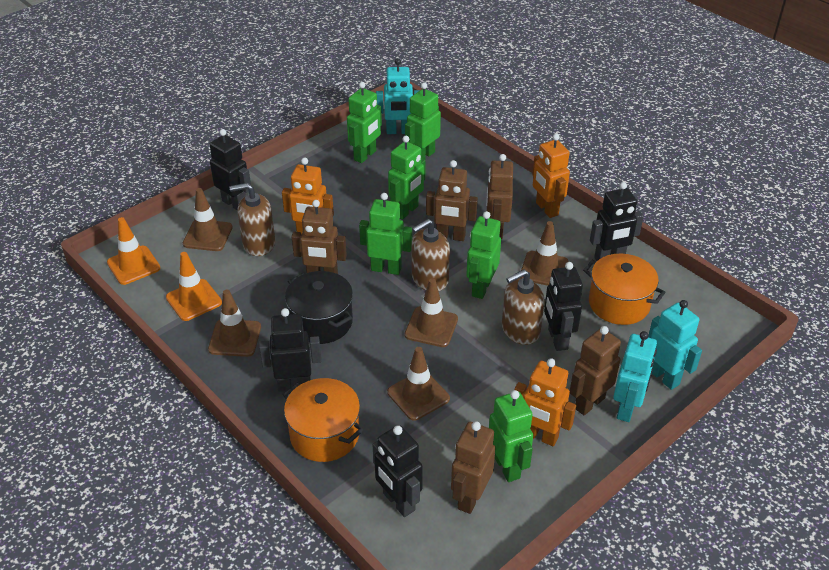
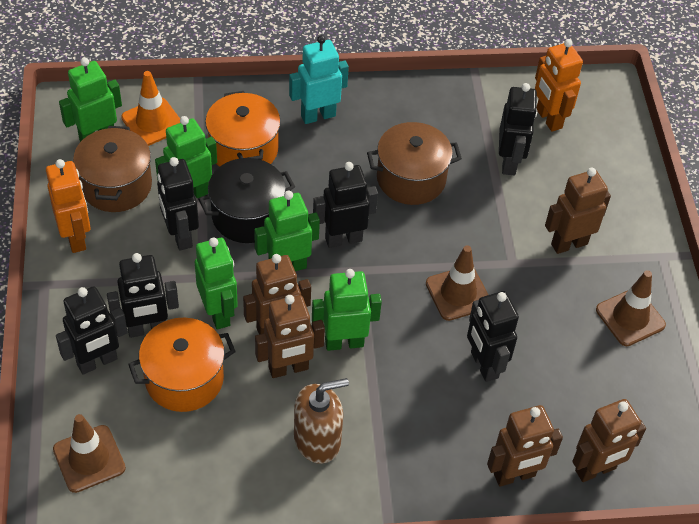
black robot: [209,129,251,210] [259,308,321,392] [373,425,423,517] [544,262,583,351] [590,182,644,261] = 5 -> [56,286,128,374] [107,253,179,338] [157,157,199,250] [313,162,378,248] [467,291,519,382] [499,83,538,175] = 6
brown pot: none = 0 -> [73,126,152,212] [367,122,462,205] = 2
brown soap dispenser: [229,183,275,256] [412,219,450,291] [502,269,545,345] = 3 -> [294,378,349,464] = 1
brown traffic cone: [183,188,232,251] [208,290,261,357] [387,347,450,421] [405,278,458,347] [521,221,569,286] = 5 -> [53,414,126,493] [426,246,488,321] [596,270,666,346] = 3
green robot: [347,82,382,163] [359,193,412,275] [388,136,426,220] [405,82,441,160] [466,211,501,299] [489,390,533,482] = 6 -> [59,57,122,142] [155,116,217,198] [195,237,238,329] [254,191,320,271] [312,269,382,351] = 5
orange robot: [282,158,334,235] [515,358,576,446] [533,134,570,218] = 3 -> [46,159,91,253] [535,39,583,132] = 2
orange traffic cone: [107,217,160,285] [166,252,222,321] = 2 -> [121,71,180,146] = 1
turquoise robot: [376,58,420,134] [613,331,657,422] [648,300,702,390] = 3 -> [289,35,349,124] = 1

